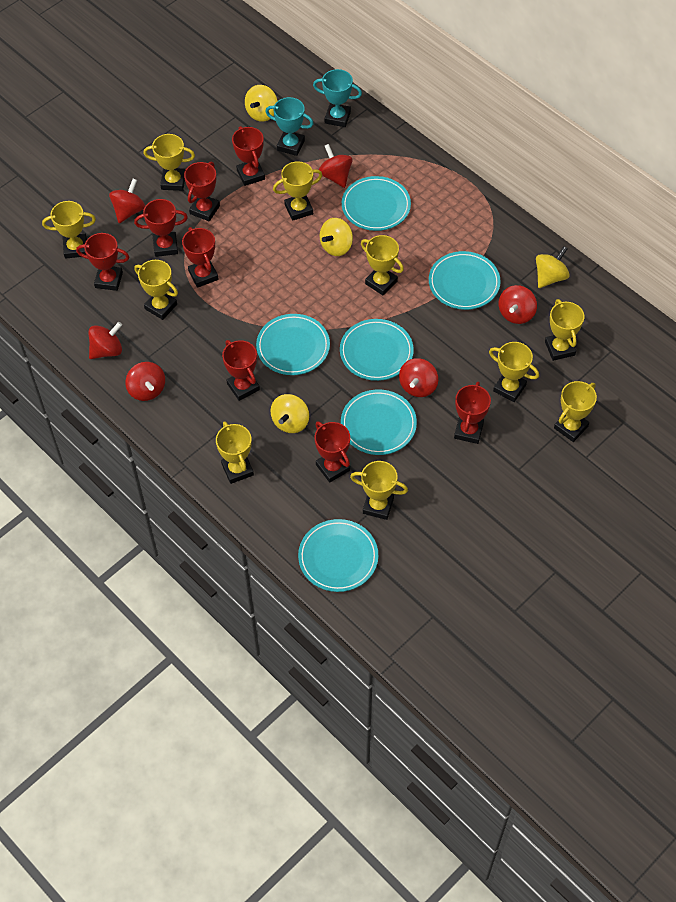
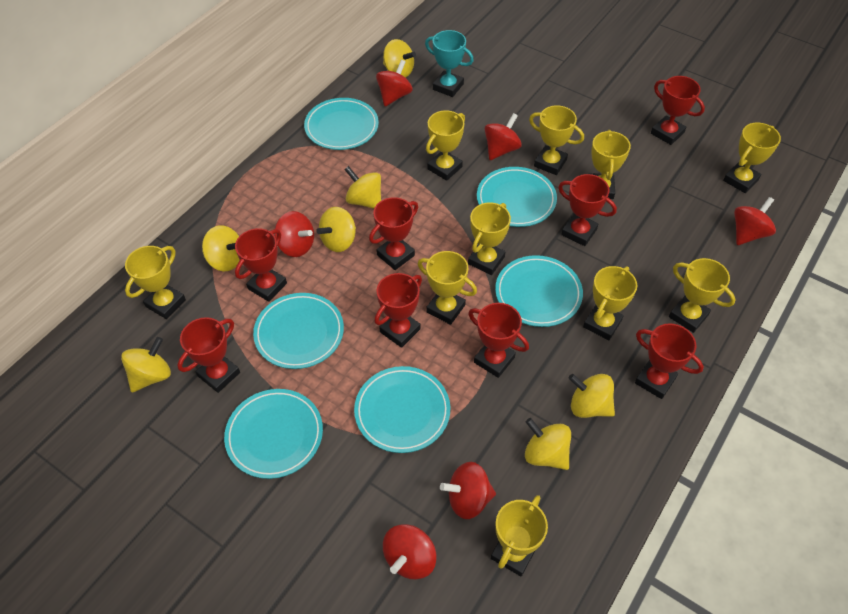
turquoise trophy: [266,97,314,156] [313,69,362,127] = 2 -> [425,30,474,97] = 1
yellow spinning top: [245,85,278,122] [270,394,309,433] [320,218,353,256] [536,246,570,288] = 4 -> [121,337,171,392] [202,225,240,271] [316,207,356,252] [344,166,381,209] [383,39,416,78] [525,418,571,470] [568,374,615,418] = 7

